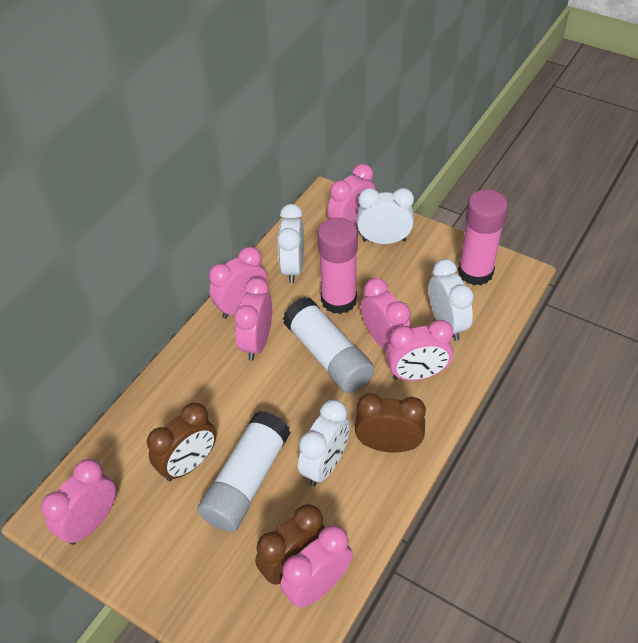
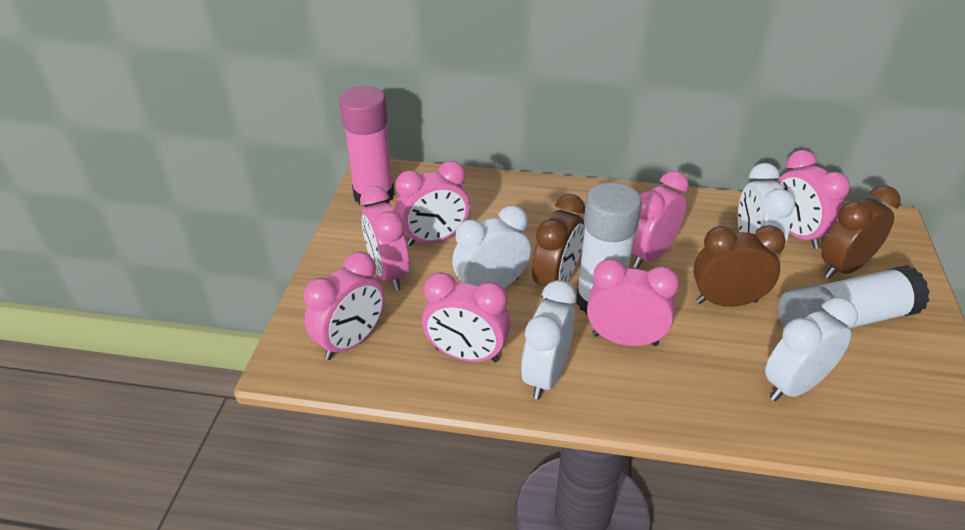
pink glue stick: [317,218,358,314] [458,189,508,285] = 2 -> [339,86,395,207] = 1

